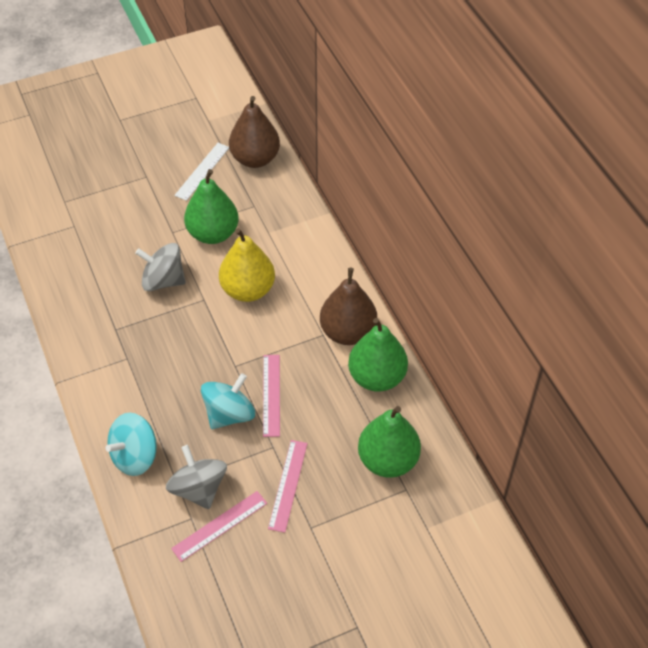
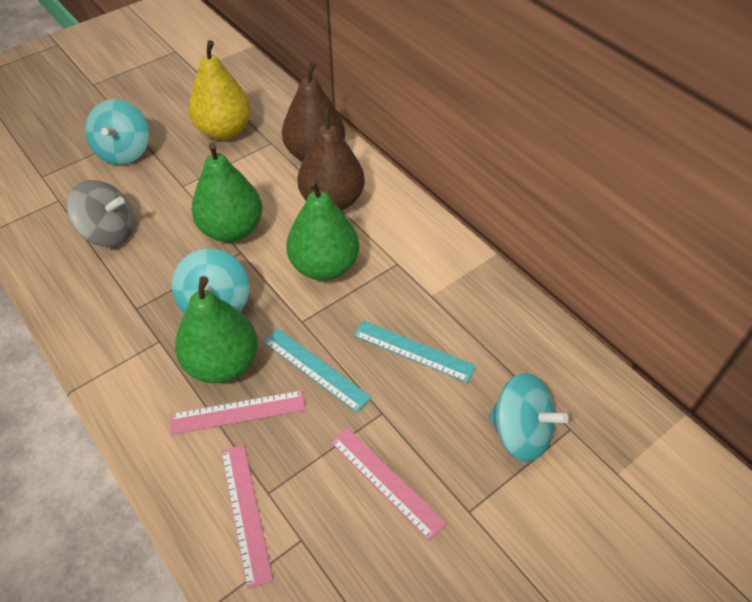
grey spinning top: [135,243,186,291] [166,445,227,509] = 2 -> [67,180,134,247] = 1
turquoise ruler: none = 0 -> [263,329,372,413] [353,320,476,383] = 2
turquoise spinning top: [106,413,156,476] [201,373,255,429] = 2 -> [85,99,149,165] [172,249,250,313] [488,373,569,462] = 3
white ruler: [174,143,229,201] = 1 -> none = 0

